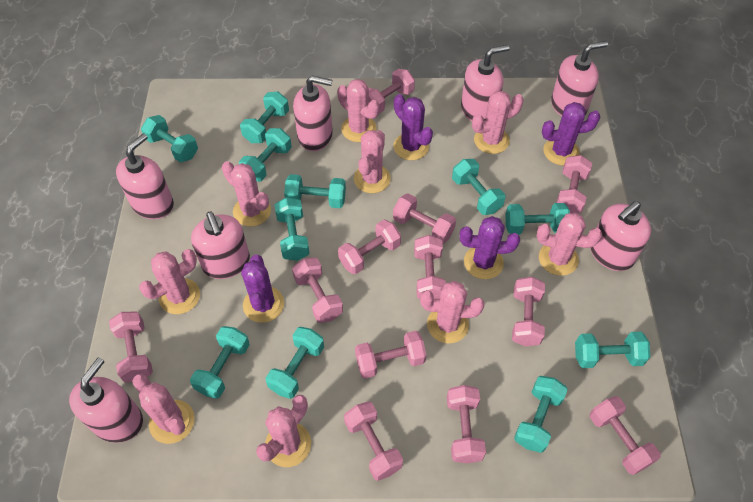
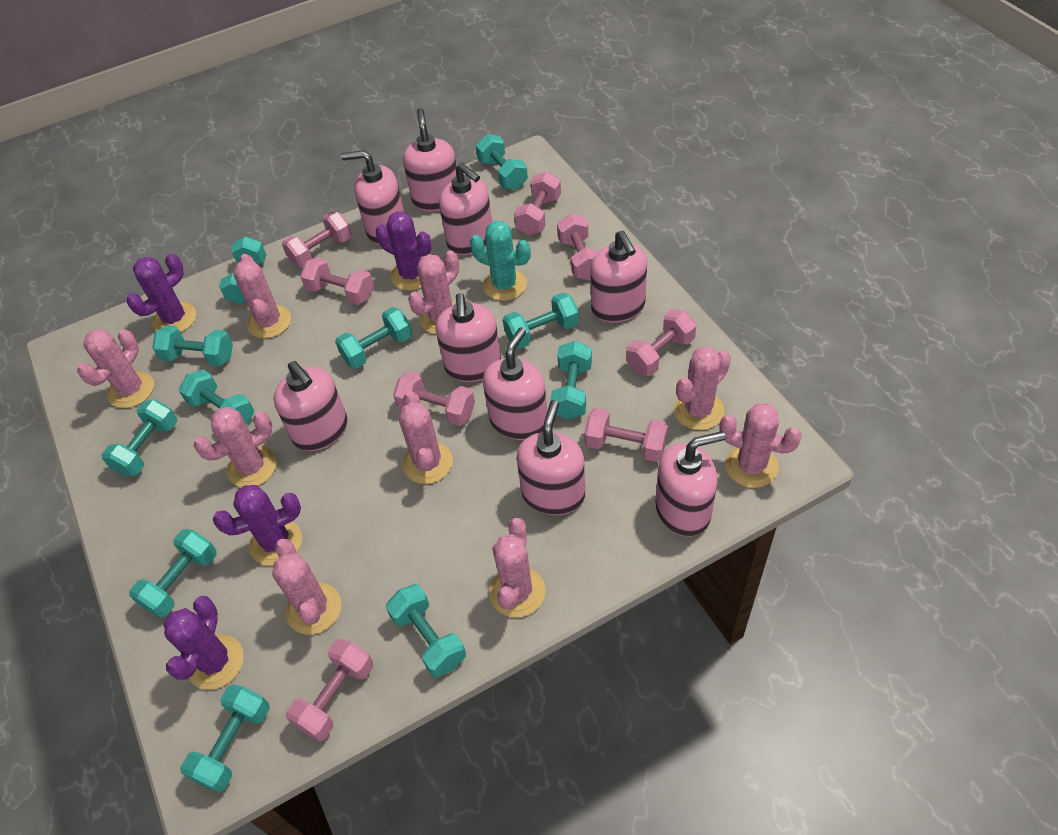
pink dumbbell: [109,312,153,383] [292,257,343,323] [338,220,401,274] [344,401,403,481] [355,331,426,379] [369,69,415,114] [393,193,456,244] [414,235,446,299] [447,385,486,464] [512,277,545,346] [556,155,592,214] [590,396,661,475] = 12 -> [282,212,352,267] [286,639,373,741] [300,257,374,305] [393,372,475,426] [514,172,561,235] [557,214,599,280] [584,408,668,462] [626,310,696,376] = 8
pink soap dispenser: [69,357,143,443] [116,133,174,219] [191,212,250,279] [293,76,333,151] [461,45,510,121] [551,41,608,116] [590,201,651,271] = 7 -> [273,361,348,451] [341,150,404,245] [403,108,457,212] [435,293,501,382] [439,163,492,255] [483,327,547,440] [517,400,585,515] [590,231,647,323] [655,431,726,537] = 9
turquoise cactus: none = 0 -> [470,221,531,301] = 1

